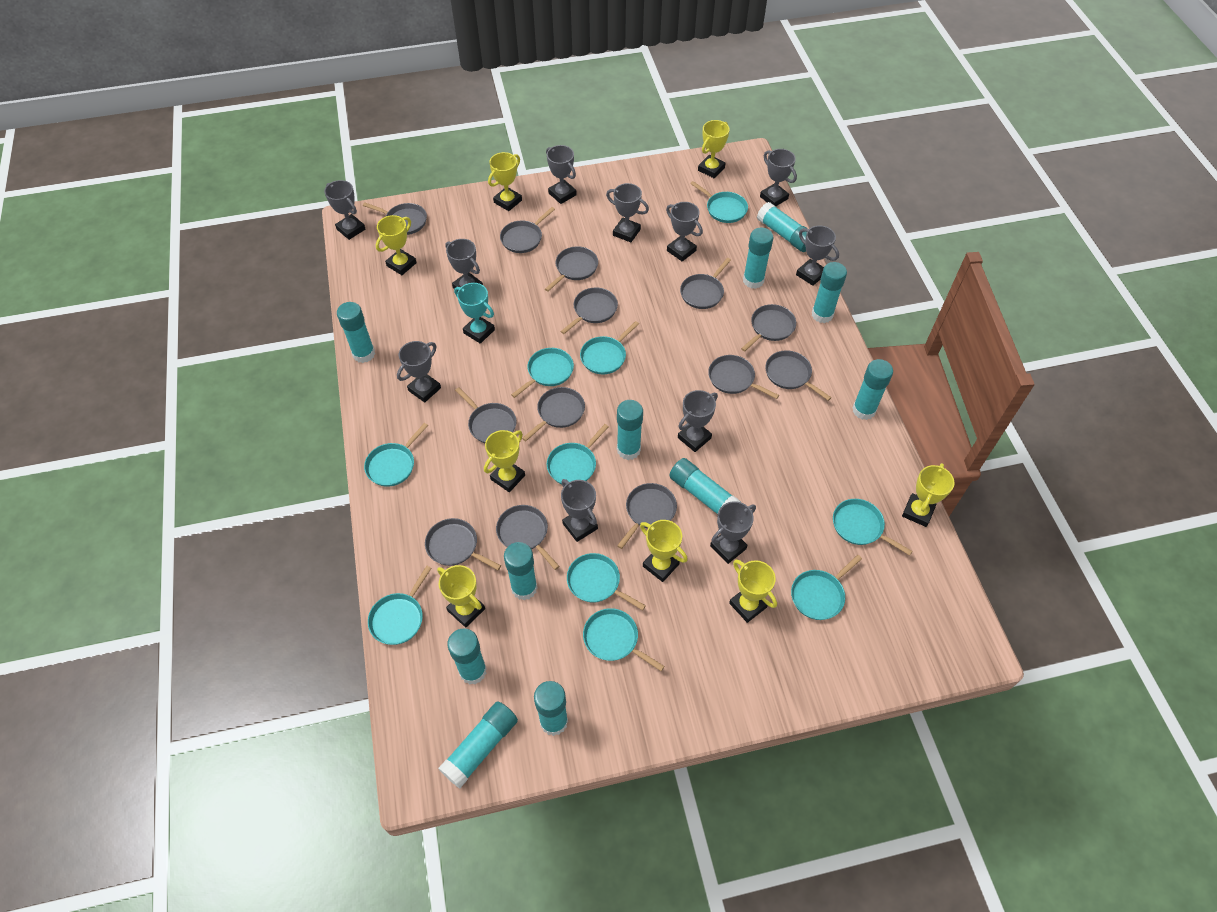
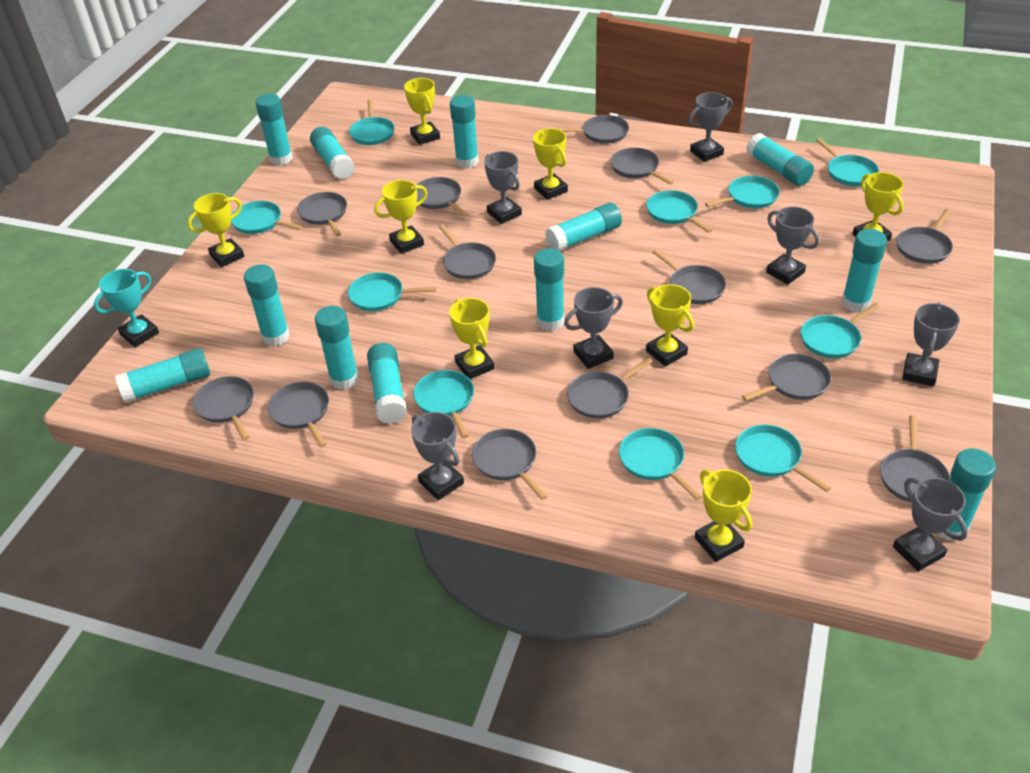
grey trophy: [324,180,365,240] [397,341,441,402] [445,239,483,289] [546,145,577,204] [561,479,598,542] [606,183,649,242] [666,202,703,261] [678,390,718,452] [710,501,756,564] [760,149,797,206] [796,226,839,286] = 11 -> [411,412,464,500] [484,151,522,224] [564,287,623,369] [688,92,733,162] [766,207,819,285] [893,477,968,571] [902,302,960,386] = 7
turquoise glue stick: [337,302,375,363] [438,701,518,788] [447,628,487,684] [504,542,537,600] [534,681,568,736] [617,400,643,460] [669,458,741,514] [743,228,773,289] [757,202,808,252] [812,262,847,323] [852,359,893,420] = 11 -> [115,348,210,403] [244,264,290,346] [255,94,293,166] [310,127,355,179] [315,306,359,390] [367,343,407,424] [450,95,479,168] [534,248,564,331] [545,203,622,251] [746,133,814,186] [841,229,887,312] [937,448,996,541] = 12

